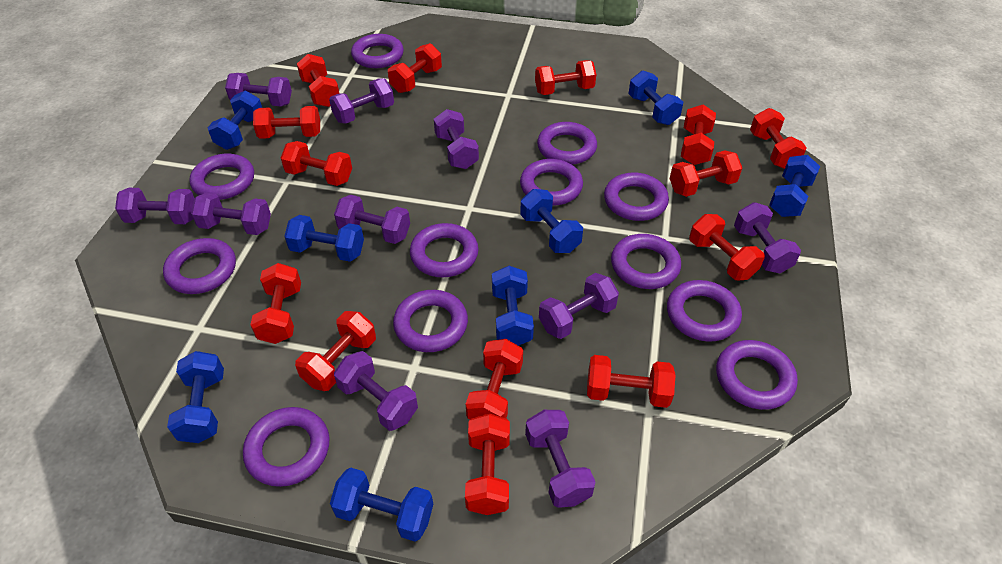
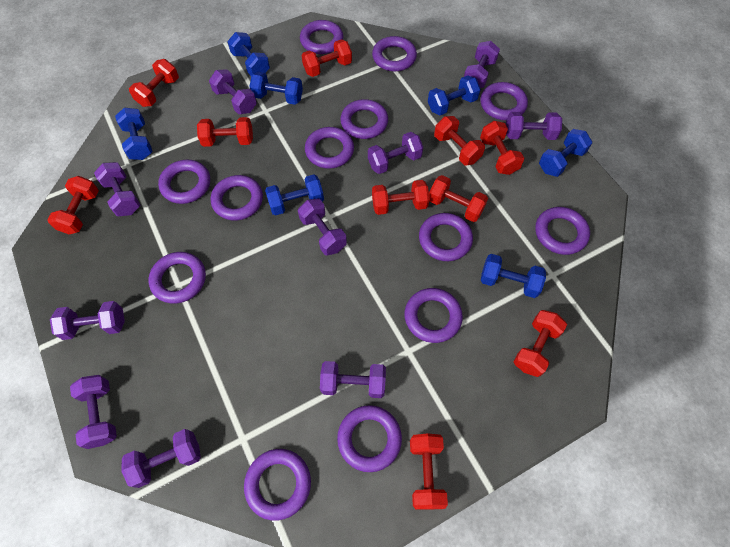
blue dumbbell: [167,351,224,443] [208,91,262,150] [284,215,364,262] [330,467,433,542] [492,266,534,346] [520,189,583,253] [628,71,683,125] [769,155,820,217] = 8 -> [115,107,153,160] [228,32,270,76] [250,72,303,105] [265,175,324,215] [428,75,481,115] [481,254,546,298] [539,129,592,177] = 7
purple ring: [163,238,236,294] [189,154,254,200] [243,407,329,487] [351,34,404,68] [393,290,468,352] [410,223,479,277] [520,159,583,206] [537,122,597,165] [604,172,669,221] [611,234,681,289] [667,280,742,342] [716,340,798,410] = 12 -> [149,252,206,304] [158,160,210,204] [211,175,263,221] [244,449,311,521] [300,20,343,54] [305,127,354,169] [337,405,402,472] [340,99,388,139] [372,36,417,71] [404,288,463,343] [419,213,473,261] [481,82,528,120] [535,207,590,255] = 13
red dumbbell: [250,263,301,344] [253,106,320,139] [281,141,352,186] [295,311,376,391] [297,54,339,107] [388,43,442,93] [465,413,510,515] [466,339,523,420] [535,60,596,95] [587,355,676,408] [670,151,742,197] [681,104,716,165] [689,214,765,280] [750,108,807,169] = 14 -> [48,176,99,234] [129,59,179,107] [197,117,253,147] [302,39,352,77] [372,180,430,215] [410,433,448,510] [429,175,488,222] [434,116,485,165] [480,121,524,175] [513,310,567,377] = 10

